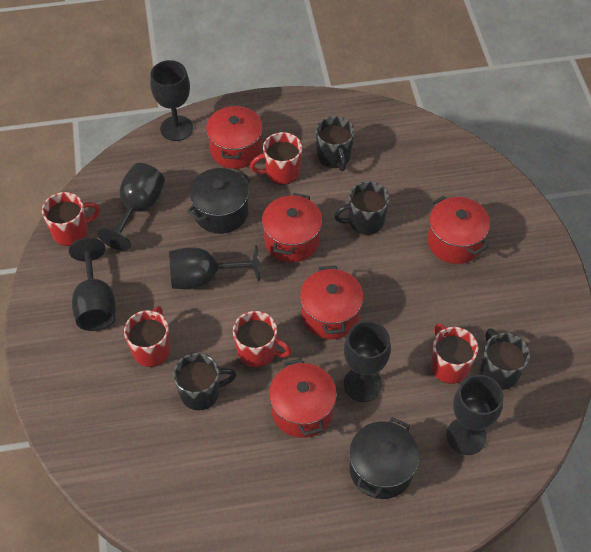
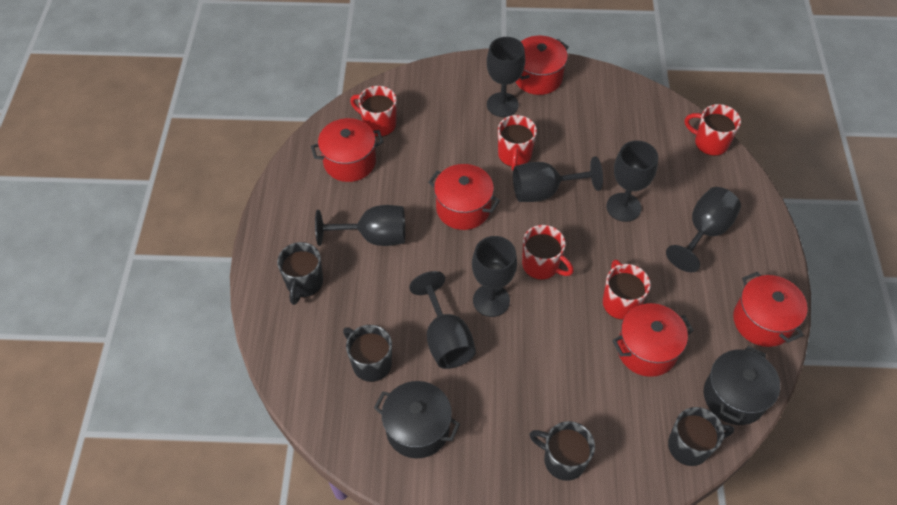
black goblet: [69,238,116,331] [97,163,165,251] [150,60,193,141] [169,245,260,289] [344,321,391,402] [446,375,503,455] = 6 -> [315,205,405,246] [409,271,476,369] [472,236,517,317] [487,37,525,117] [513,156,603,202] [606,140,658,222] [666,187,741,272] = 7

